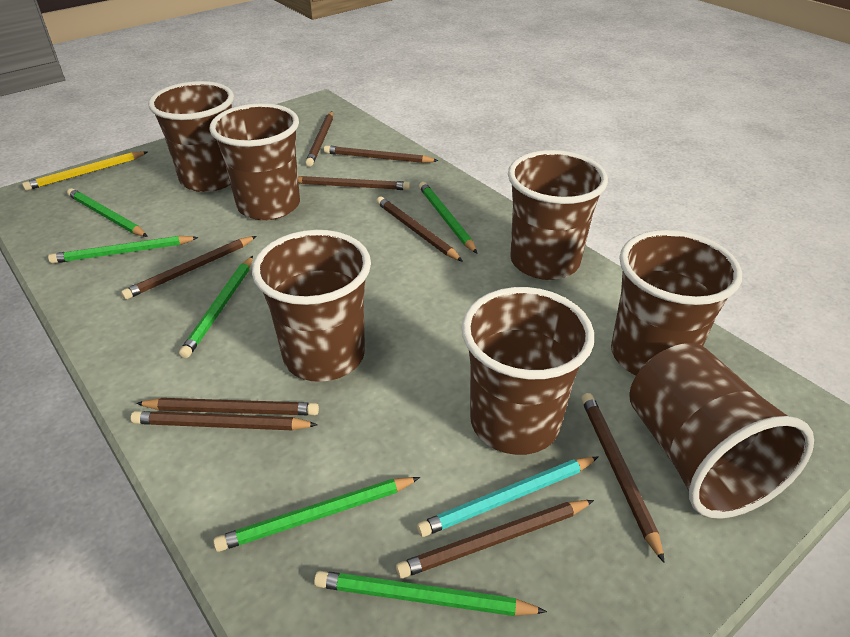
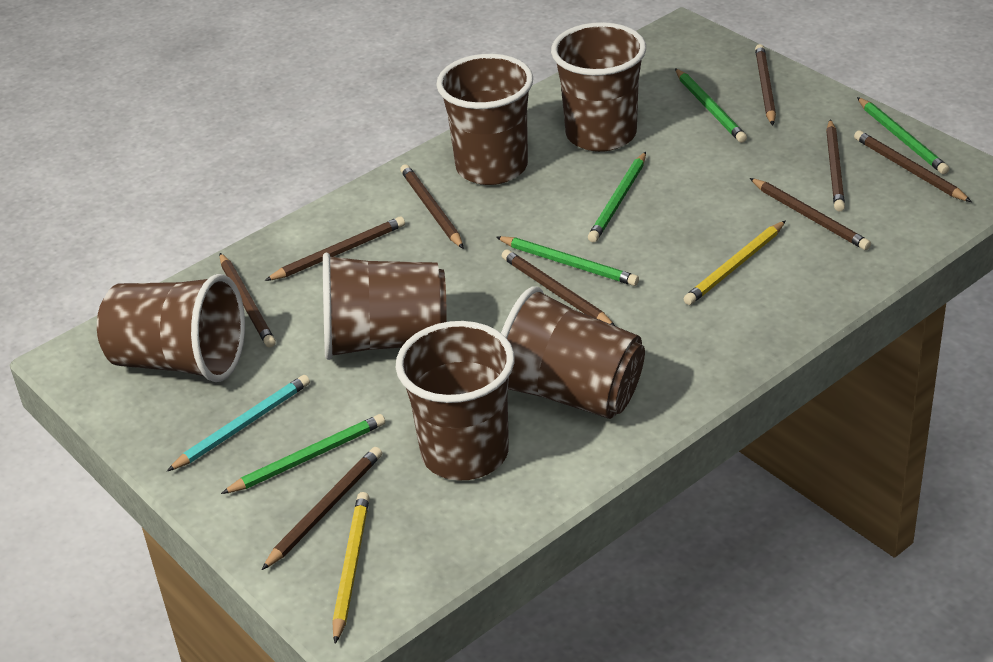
brown cup: [148,81,234,192] [209,103,300,220] [252,230,371,382] [461,287,594,455] [508,150,608,280] [611,230,742,375] [629,343,814,519] = 7 -> [97,274,245,382] [323,252,447,360] [396,321,515,481] [436,54,533,185] [501,286,645,419] [551,22,646,152] = 6
green pencil: [48,236,199,264] [67,188,148,237] [179,256,253,358] [213,477,420,552] [314,571,547,616] [419,182,477,254] = 6 -> [221,414,385,494] [496,236,639,286] [588,152,646,242] [675,68,747,143] [857,97,949,174] = 5
yellow pencil: [22,151,148,191] = 1 -> [332,492,370,644] [684,221,785,305] = 2

